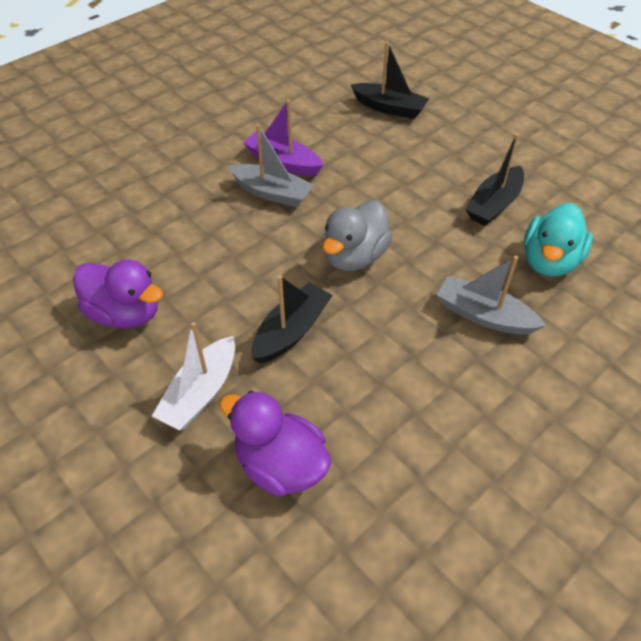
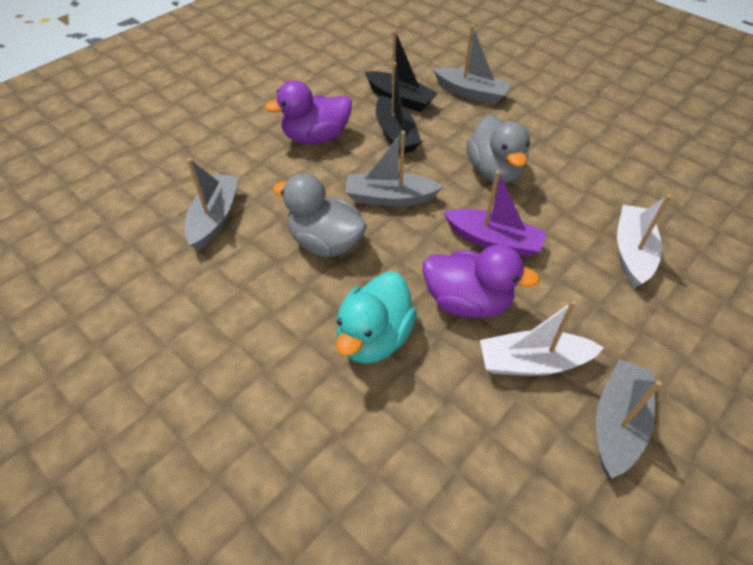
black boat: [251,275,333,363] [351,42,429,119] [465,133,524,226] = 3 -> [365,30,438,112] [376,62,422,154] = 2
grey boat: [228,124,314,207] [437,256,546,335] = 2 -> [185,158,239,251] [345,131,443,206] [433,25,511,104] [596,359,662,479] = 4
grey duck: [322,200,392,271] = 1 -> [273,173,367,257] [467,115,530,183] = 2
white boat: [152,322,235,430] = 1 -> [480,300,604,376] [617,194,671,288] = 2

